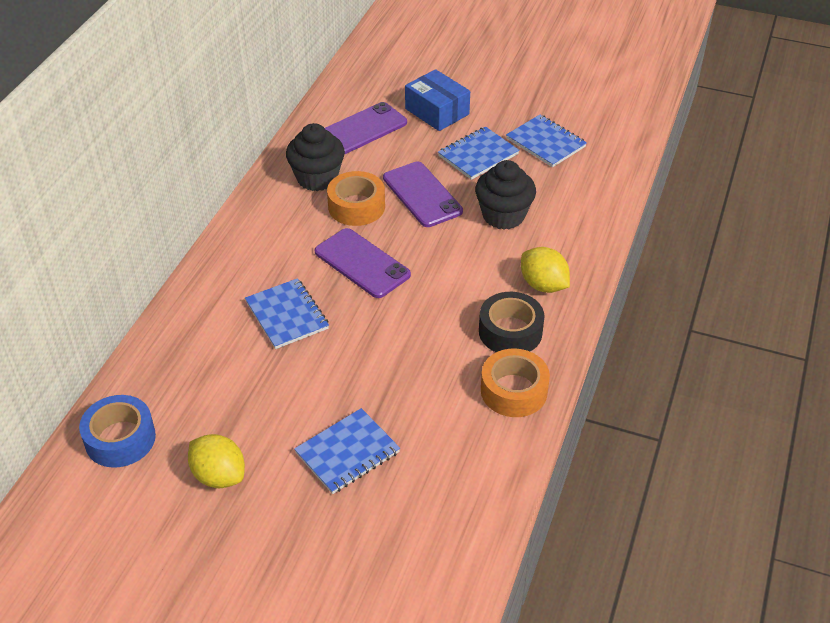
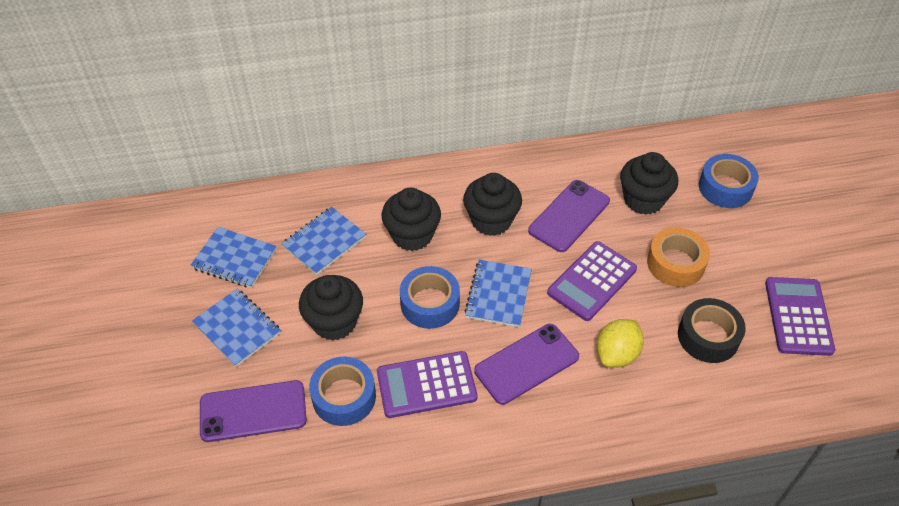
black cupcake: [286,123,345,191] [475,160,536,230] = 2 -> [299,275,363,341] [382,188,441,251] [463,173,522,236] [620,152,678,215] = 4
blue box: [405,69,470,131] = 1 -> none = 0
blue tape: [79,395,156,468] = 1 -> [309,357,376,426] [400,266,460,329] [699,154,759,208] = 3
orange tape: [327,171,385,226] [481,348,550,417] = 2 -> [647,227,710,287] = 1
purple calculator: none = 0 -> [377,351,478,418] [547,241,637,321] [765,277,835,356] = 3
yellow lemon: [188,434,245,488] [521,247,570,293] = 2 -> [597,319,644,368] = 1

